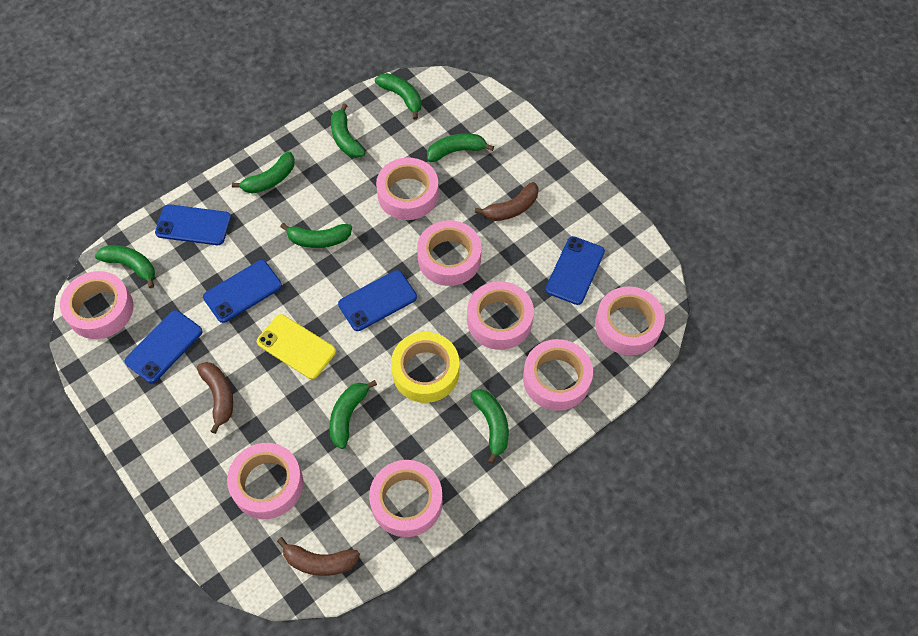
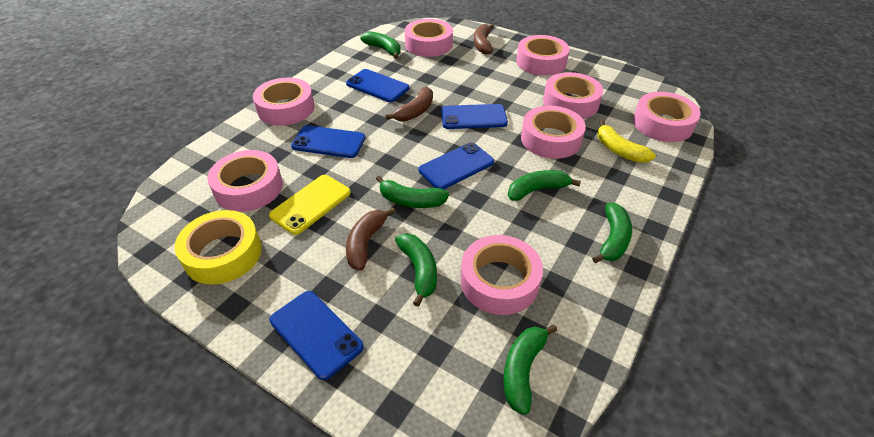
green banana: [95,245,155,288] [232,152,295,194] [280,223,352,248] [329,380,377,449] [331,104,366,158] [375,73,422,120] [427,133,494,162] [471,389,509,464] = 8 -> [360,31,401,59] [376,176,449,208] [395,233,437,307] [503,324,558,415] [508,170,581,201] [592,203,632,263] = 6
yellow banana: none = 0 -> [598,121,656,163] = 1

